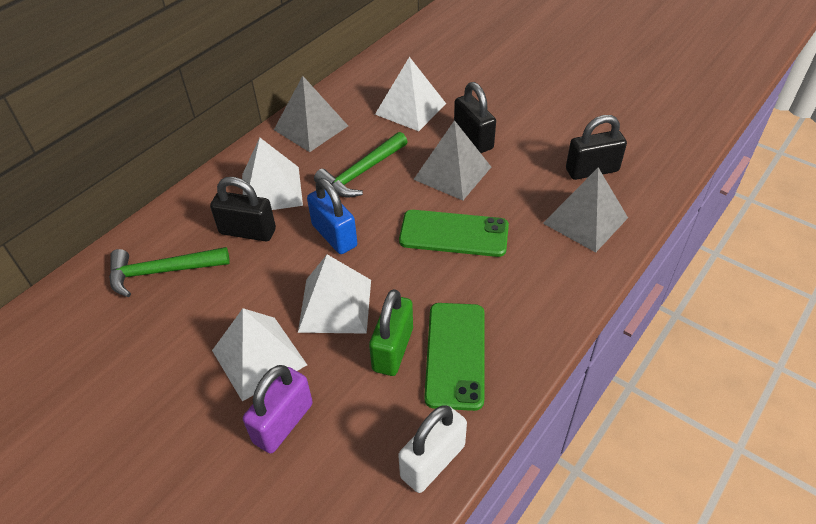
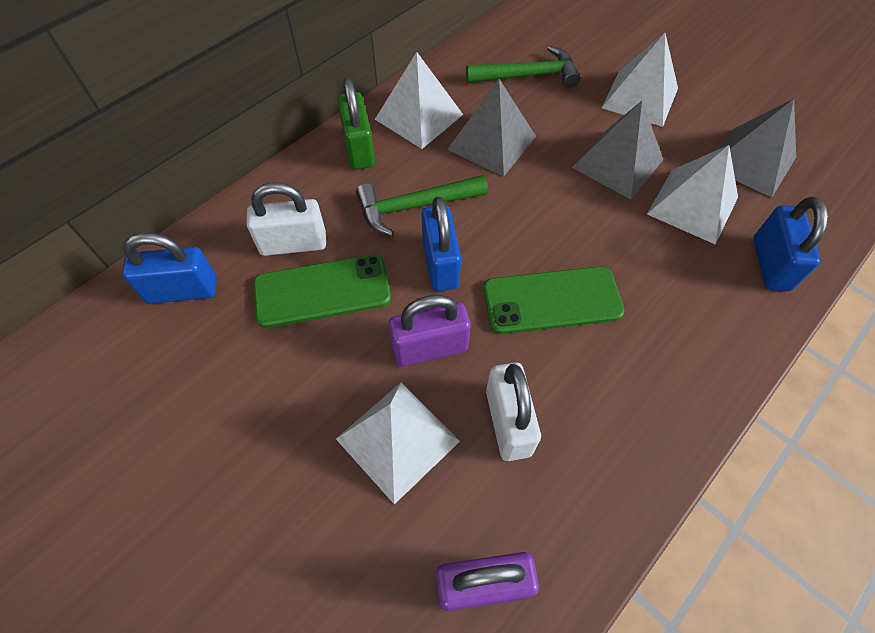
black padlock: [210,177,276,241] [454,82,496,153] [566,115,627,180] = 3 -> none = 0
blue padlock: [307,178,357,254] = 1 -> [122,233,217,304] [421,196,461,291] [753,197,828,291] = 3
purple padlock: [243,365,313,454] = 1 -> [389,294,471,366] [436,552,539,611] = 2
white padlock: [398,405,467,493] = 1 -> [246,182,326,256] [486,362,541,461] = 2

